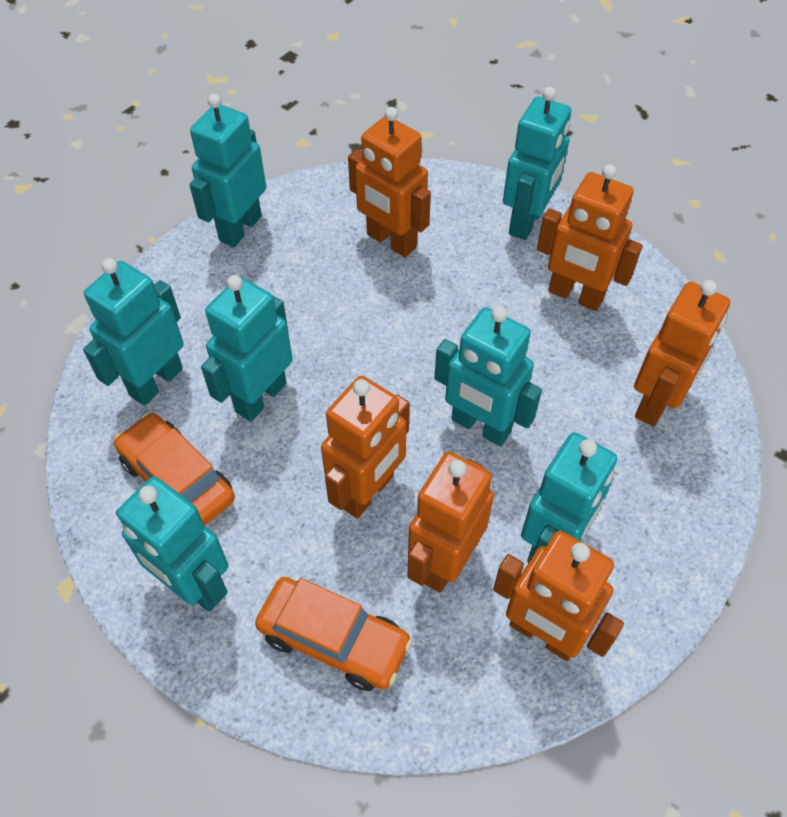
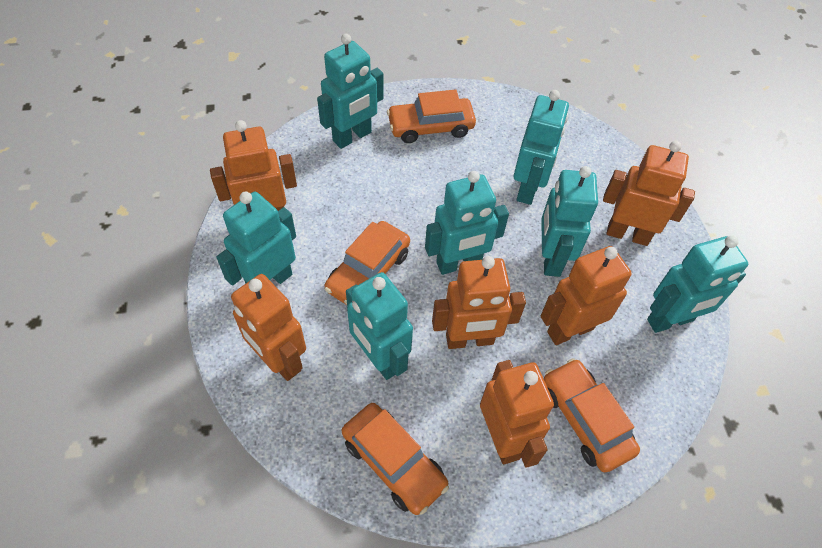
orange car: [114,413,235,526] [255,577,413,691] = 2 -> [324,221,410,305] [342,403,449,515] [387,89,476,143] [544,358,640,472] = 4

